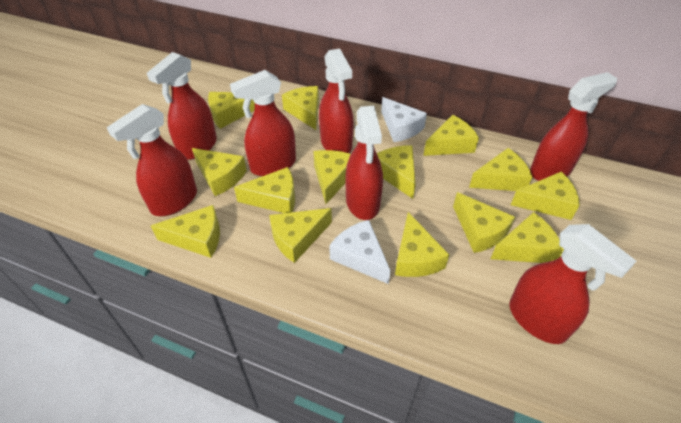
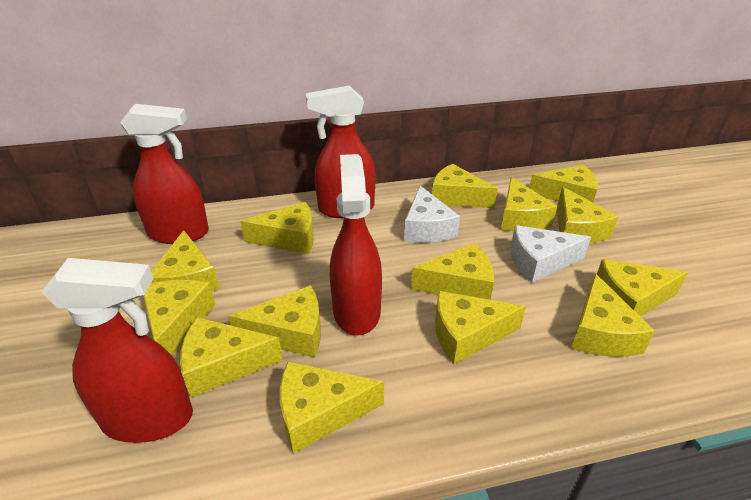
red spray bottle: [107,104,197,216] [147,52,217,160] [230,70,296,176] [319,48,354,153] [345,106,383,220] [509,224,636,344] [530,72,617,181] = 7 -> [41,258,193,443] [120,104,209,244] [306,86,375,218] [330,154,382,336] = 4

